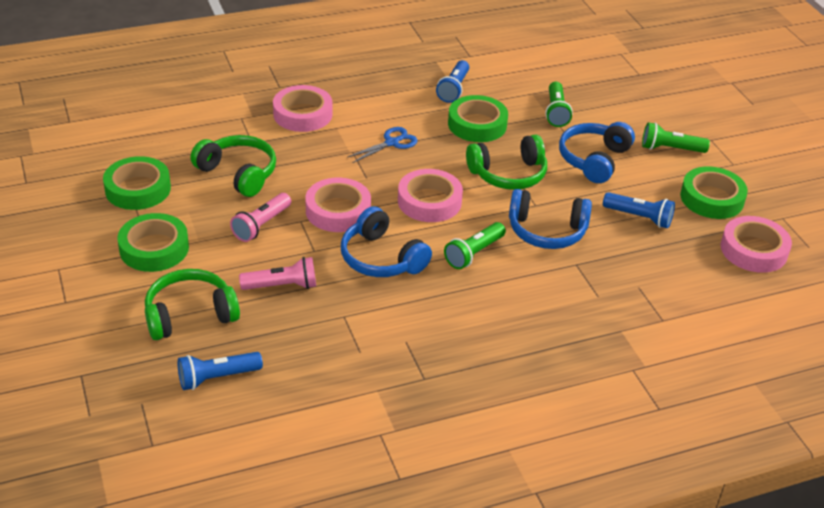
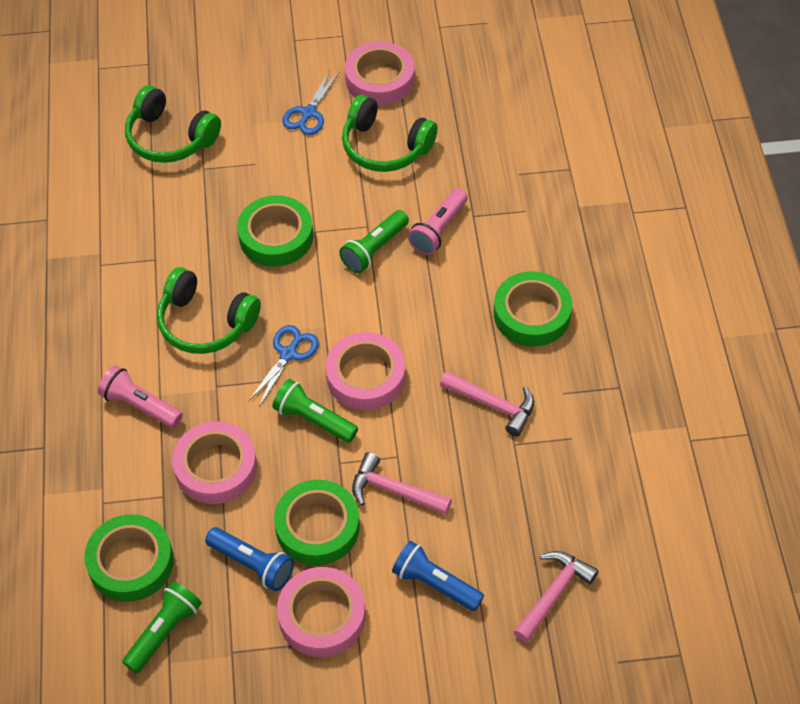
blue flashlight: [178,352,263,390] [436,60,469,103] [603,192,675,228] = 3 -> [205,527,294,591] [392,541,484,611] = 2
blue headphones: [341,206,432,277] [509,189,592,249] [559,122,635,183] = 3 -> none = 0
blue scissors: [347,127,418,163] = 1 -> [248,325,319,407] [283,70,340,135] = 2
pink hammer: none = 0 -> [352,452,452,515] [440,371,534,437] [514,551,599,643] = 3

